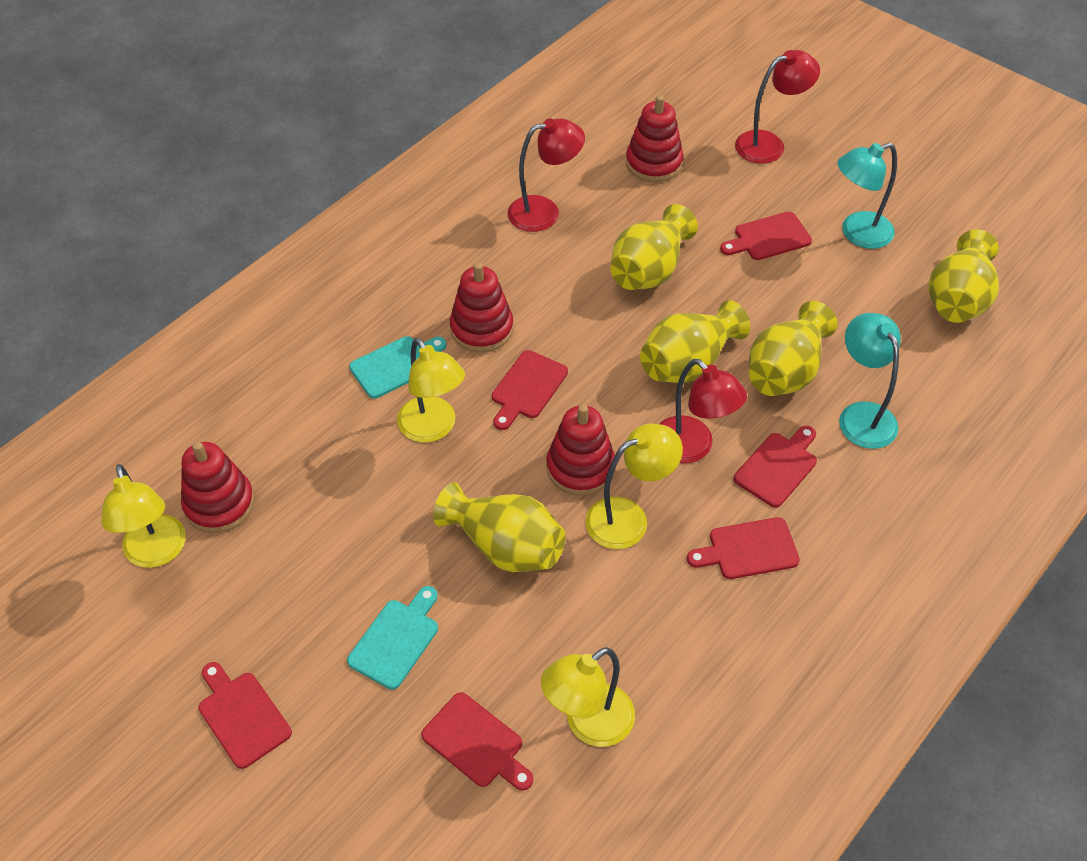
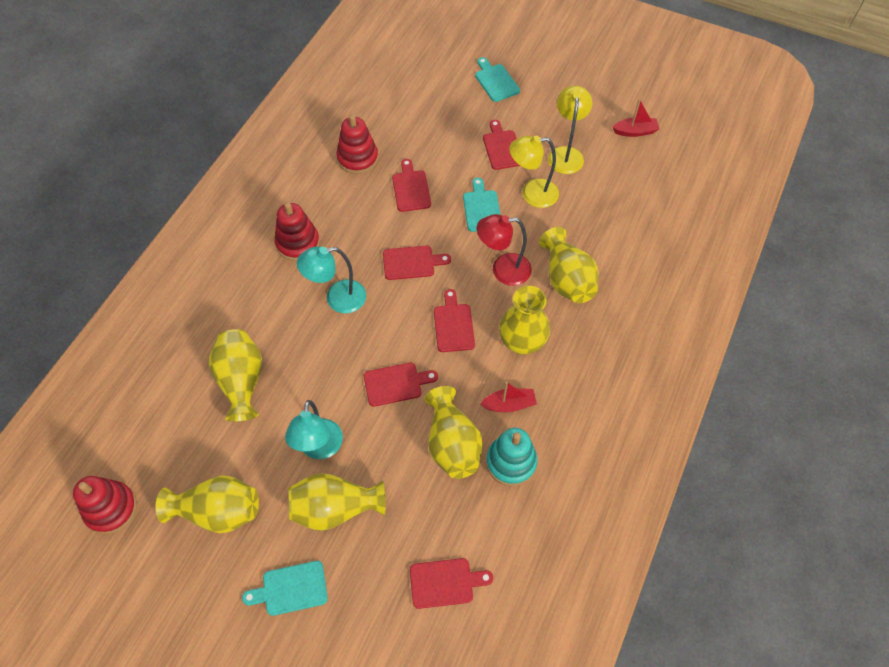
red boat: none = 0 -> [480,382,537,412] [613,99,659,137] = 2
red lamp: [508,118,585,232] [660,359,747,464] [735,50,820,164] = 3 -> [477,214,532,286] = 1
red stacking toy: [181,442,254,533] [450,262,513,353] [546,404,615,496] [626,95,684,182] = 4 -> [73,476,137,534] [275,202,320,261] [336,114,378,174] = 3
turquoise cutting board: [347,586,438,690] [349,336,447,399] = 2 -> [242,561,328,616] [463,178,500,232] [475,57,520,102] = 3
turquoise stacking toy: none = 0 -> [486,428,538,486] = 1
yellow lamp: [101,464,186,568] [397,338,465,443] [541,647,635,747] [585,424,683,549] = 4 -> [509,136,559,208] [548,86,592,174] = 2
yellow vase: [433,482,566,572] [611,204,698,290] [640,300,750,383] [749,301,838,396] [928,229,999,323] = 5 -> [155,475,259,533] [209,329,262,422] [288,473,386,531] [425,386,483,479] [499,286,550,354] [539,227,599,303] = 6

